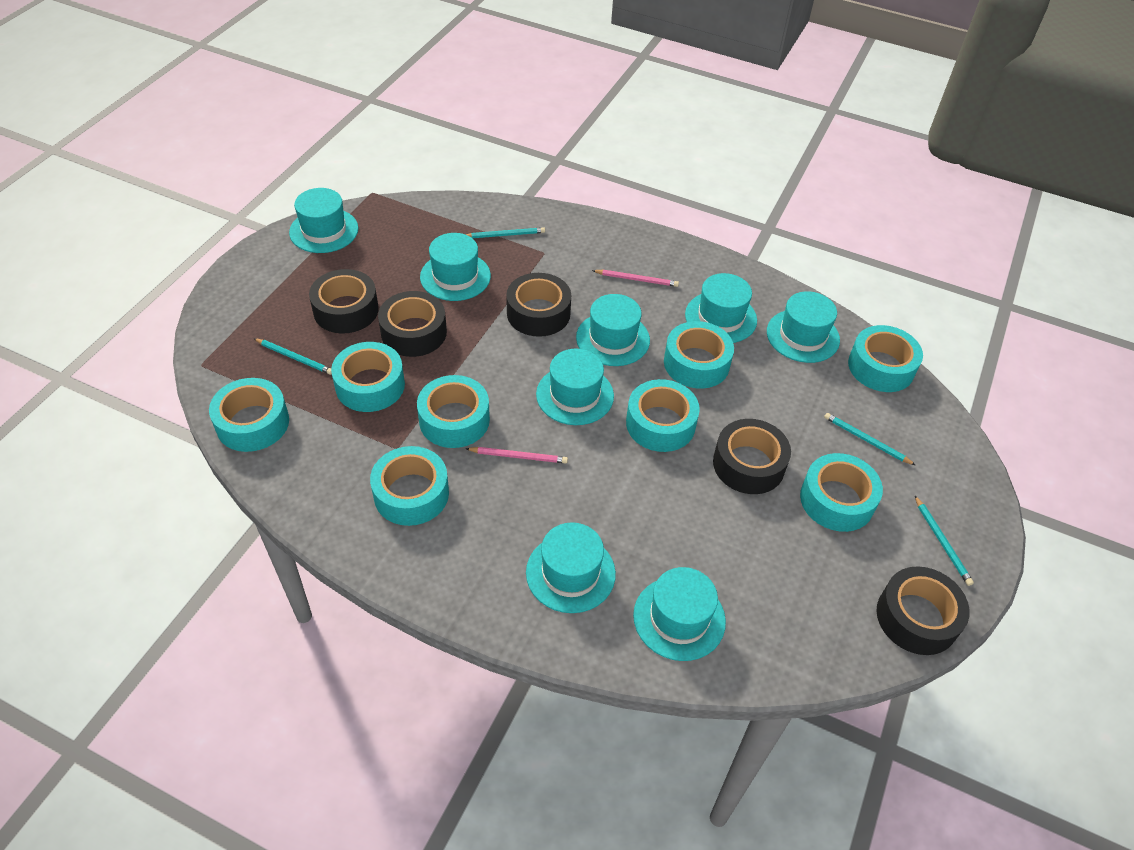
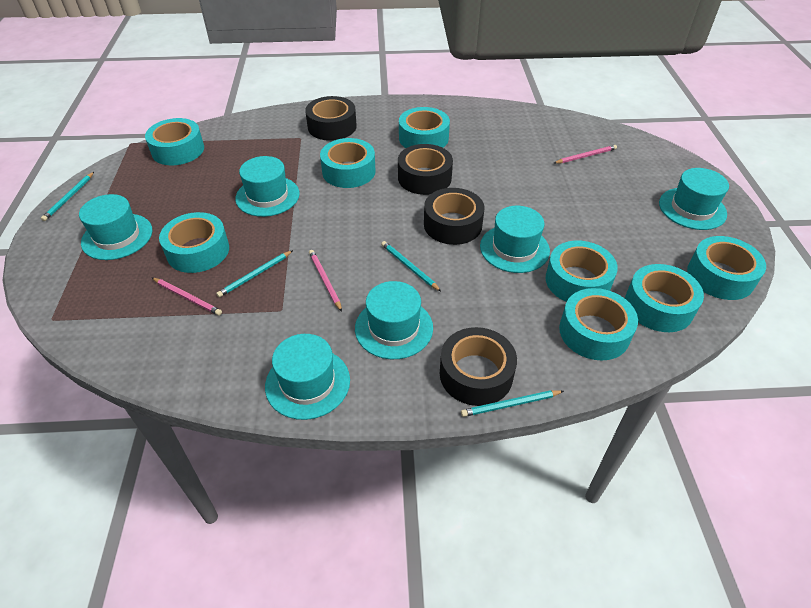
black tape: [309,269,379,334] [378,291,447,357] [506,273,571,337] [713,419,791,494] [877,566,970,655] = 5 -> [305,96,357,141] [398,144,453,195] [424,188,485,245] [440,327,517,406] = 4
pink pencil: [466,447,568,464] [592,270,679,287] = 2 -> [152,278,222,316] [309,250,342,312] [554,145,617,164] = 3
turquoise hat: [289,188,358,253] [420,233,491,301] [526,522,616,613] [536,348,614,425] [576,294,650,366] [633,567,726,661] [685,273,757,343] [767,291,840,363] = 8 -> [79,194,152,260] [235,156,300,217] [265,334,350,420] [355,281,433,359] [480,206,550,273] [659,168,729,230] = 6

